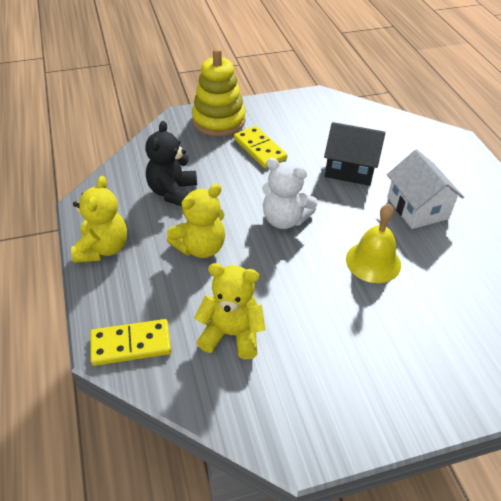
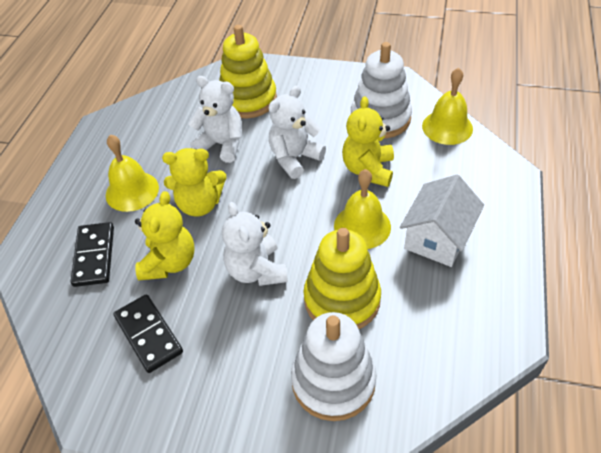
black domino: none = 0 -> [71,222,114,287] [113,294,183,373] = 2
black house: [324,122,386,186] = 1 -> none = 0
black teddy bear: [145,121,197,206] = 1 -> none = 0
white stacking toy: none = 0 -> [291,312,376,421] [351,42,412,139] = 2
white teddy bear: [262,158,318,229] = 1 -> [189,76,242,163] [222,202,288,286] [269,85,326,179] = 3
yellow bell: [346,204,401,283] = 1 -> [106,134,159,212] [334,169,391,249] [422,68,473,145] = 3
yellow domino: [90,319,171,366] [234,126,287,168] = 2 -> none = 0
yellow stacking toy: [192,48,245,136] = 1 -> [219,25,277,118] [303,228,381,329] = 2

